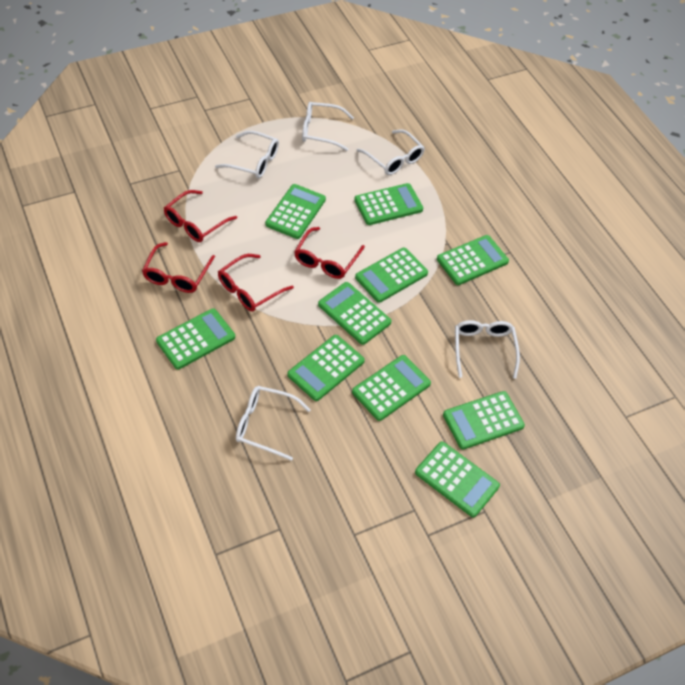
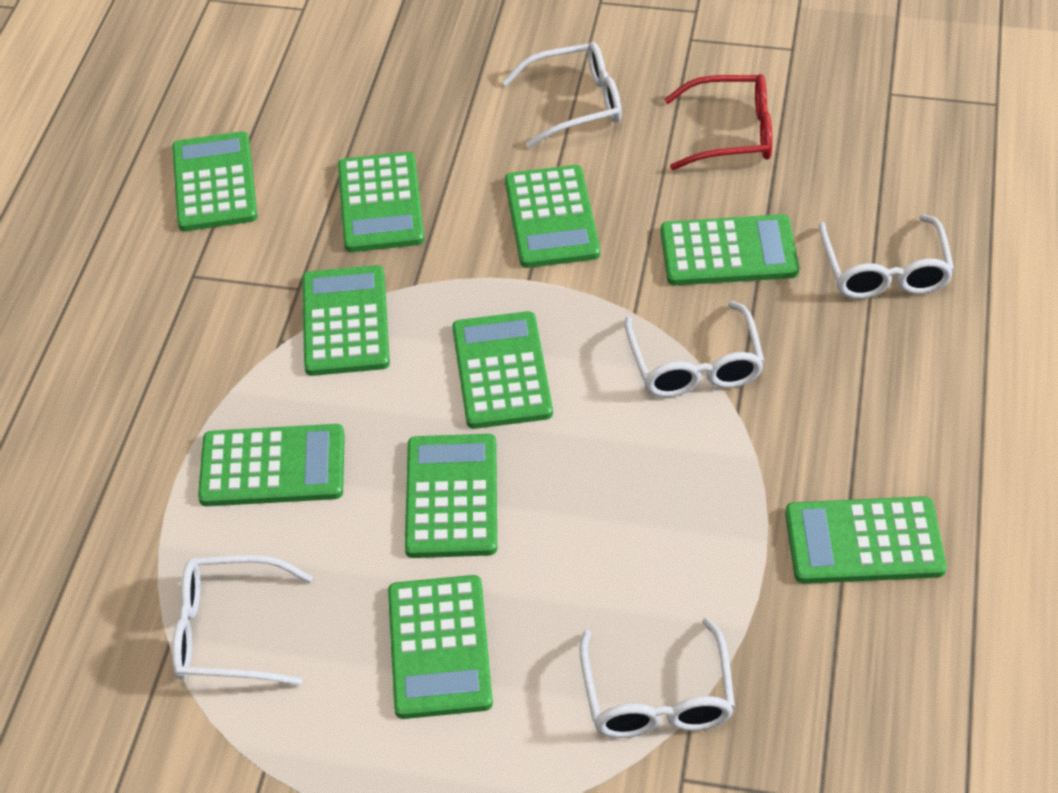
red glasses: [142,242,215,293] [164,190,237,242] [218,254,294,312] [294,227,365,279] = 4 -> [664,74,772,170] = 1

